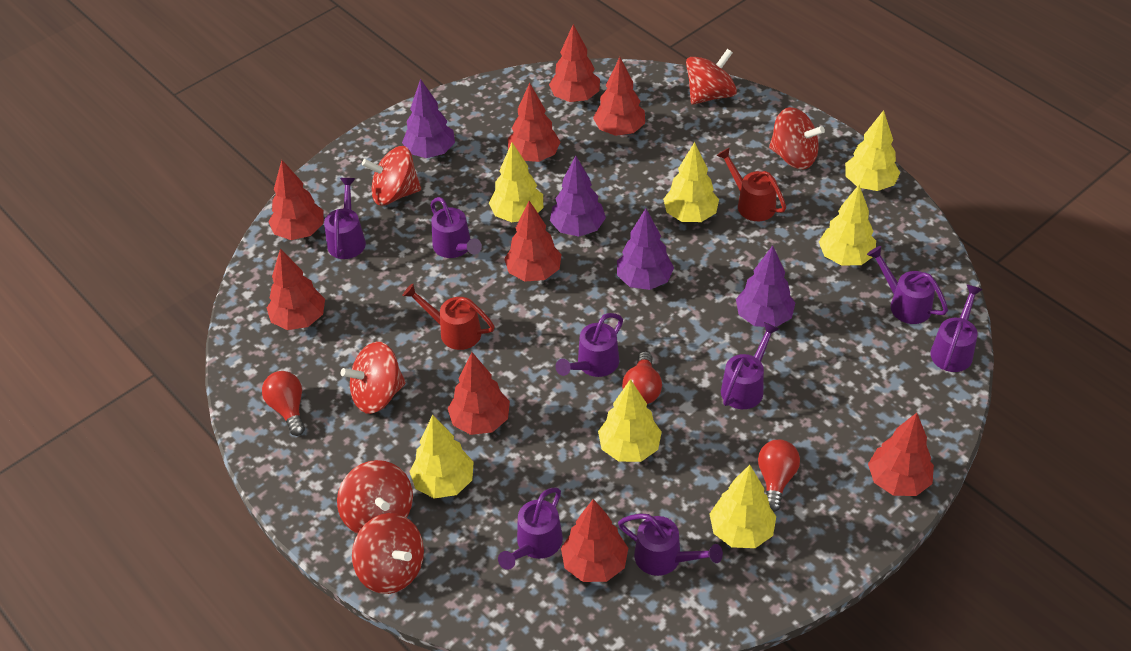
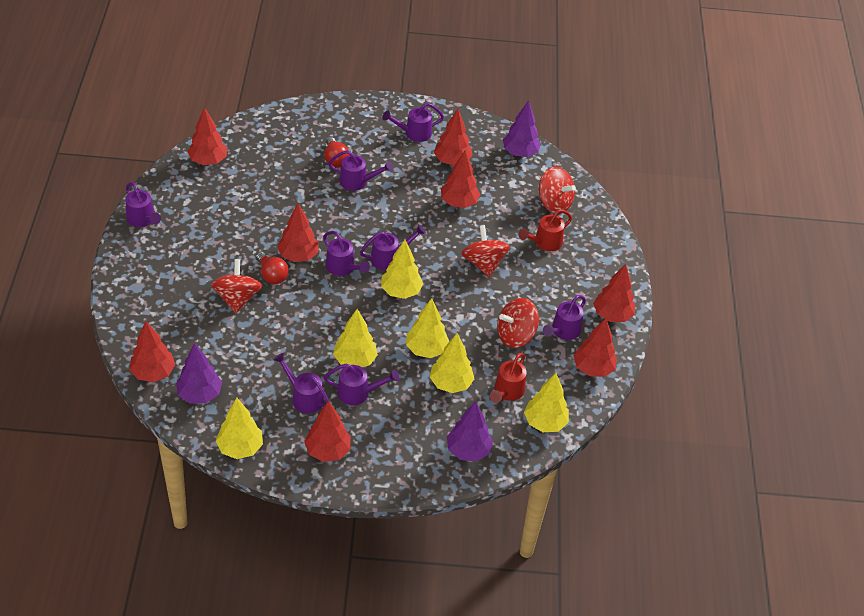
purple tree: [402,79,455,158] [550,156,606,237] [617,208,674,290] [736,245,795,327] = 4 -> [176,343,222,404] [447,401,493,461] [503,100,541,157] = 3
red light bulb: [262,371,305,436] [622,351,662,404] [758,440,800,512] = 3 -> [256,252,289,284] [324,137,350,167] = 2
red spinning top: [337,460,413,534] [341,342,406,414] [352,513,424,594] [362,146,421,206] [686,49,737,105] [769,107,825,170] = 6 -> [211,259,262,313] [461,225,510,277] [497,298,539,348] [539,167,576,214] = 4
red tree: [267,248,325,330] [269,160,324,240] [448,352,510,435] [504,201,562,282] [508,83,560,162] [549,24,600,102] [561,499,628,582] [593,57,645,136] [868,413,934,496] = 9 -> [129,321,175,382] [187,107,227,165] [277,204,319,262] [304,401,351,462] [434,109,473,165] [441,151,480,208] [573,318,617,377] [593,264,635,322] = 8
yellow tree: [409,415,474,499] [489,142,543,222] [598,379,662,462] [663,142,719,222] [709,465,776,548] [819,185,876,266] [845,110,900,191] = 7 -> [216,398,263,459] [333,309,378,367] [381,240,423,299] [406,298,449,358] [430,333,474,393] [524,373,569,432] = 6

